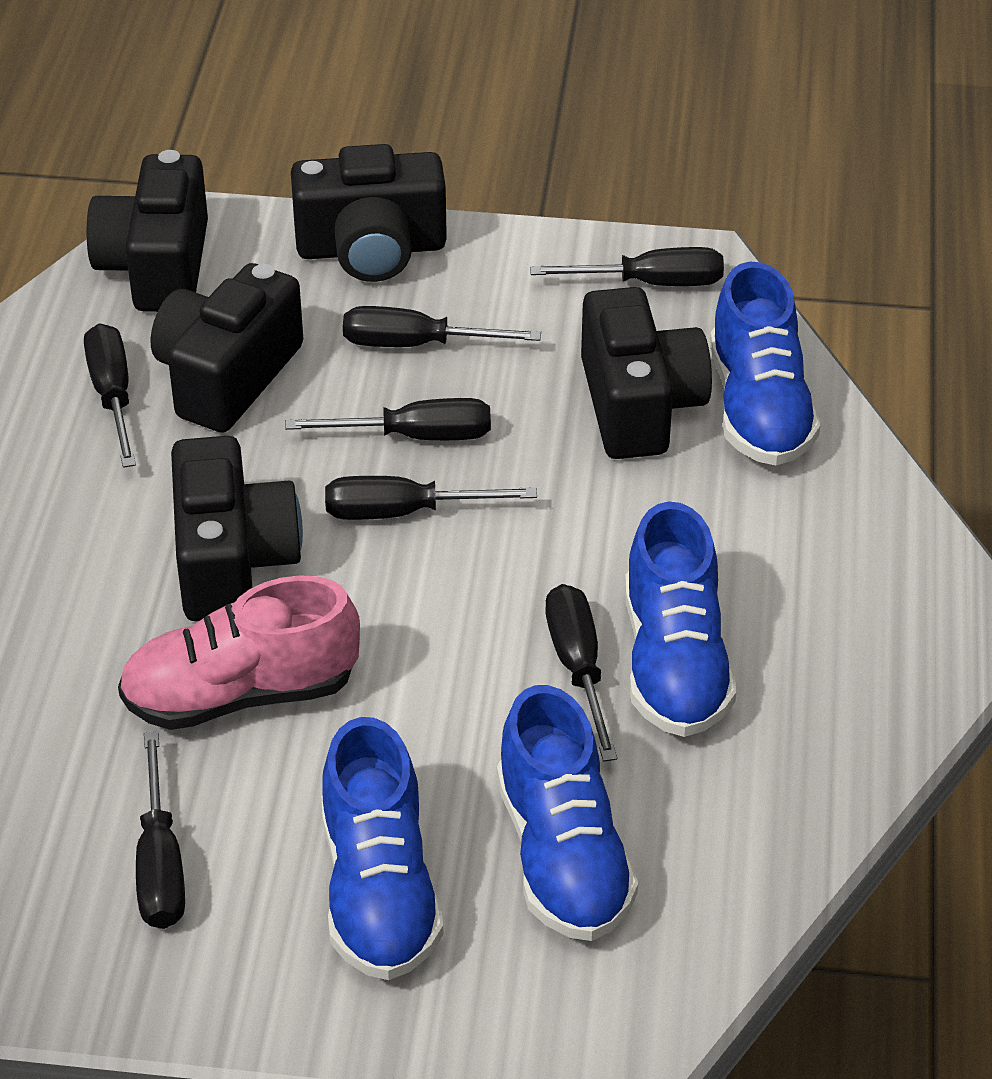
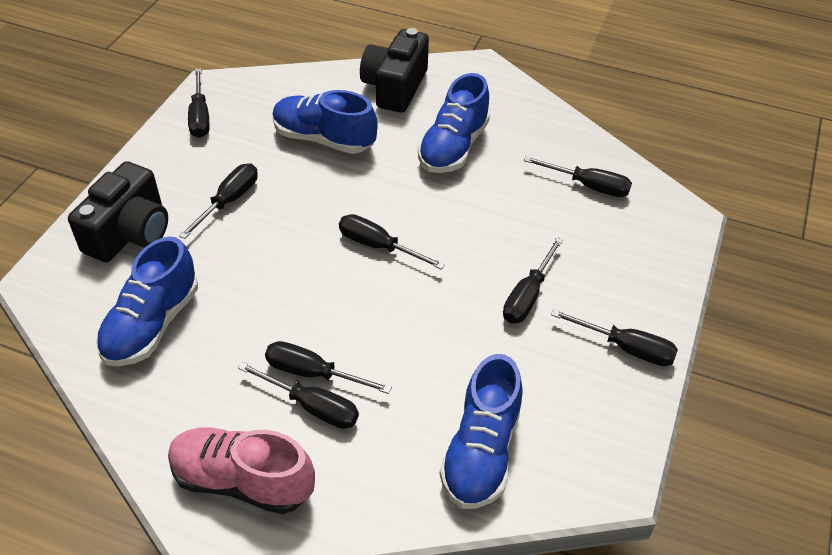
black camera: [86,150,208,312] [151,263,303,433] [171,436,303,621] [291,144,447,282] [581,287,712,459] = 5 -> [68,161,168,262] [360,28,429,113] = 2
black screwdriver: [84,323,136,468] [136,732,185,929] [285,398,491,440] [325,476,537,520] [343,306,541,347] [530,247,724,286] [545,584,617,762] = 7 -> [179,164,258,239] [188,69,209,138] [238,362,359,429] [265,341,392,394] [339,214,445,270] [503,237,563,324] [524,156,632,197] [551,309,678,366] = 8

